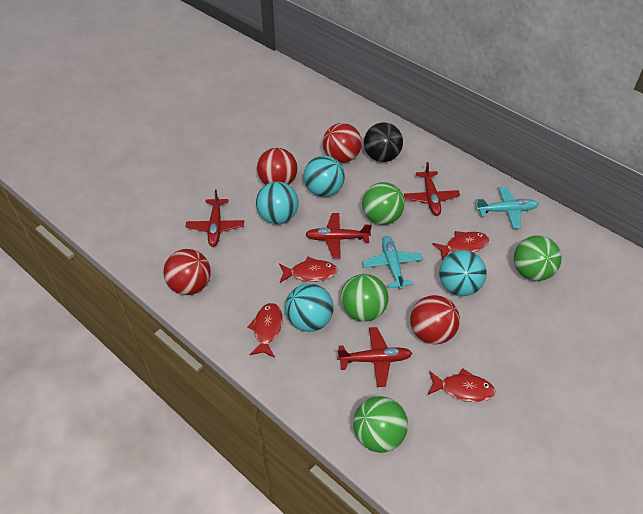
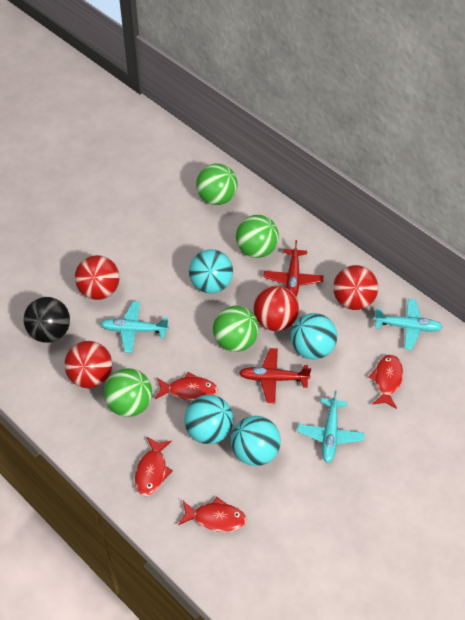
red plane: [186,189,244,247] [305,213,372,258] [337,327,412,387] [404,162,460,216] = 4 -> [239,348,311,403] [263,240,324,297] = 2
turquoise plane: [362,236,423,289] [476,186,538,229] = 2 -> [100,301,169,353] [297,390,364,463] [373,298,443,350] = 3

